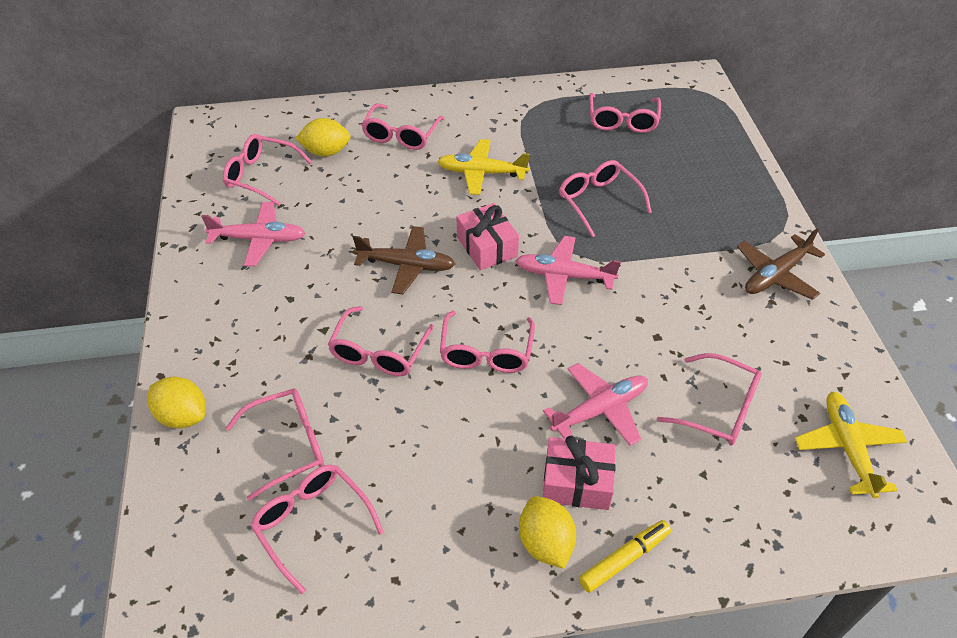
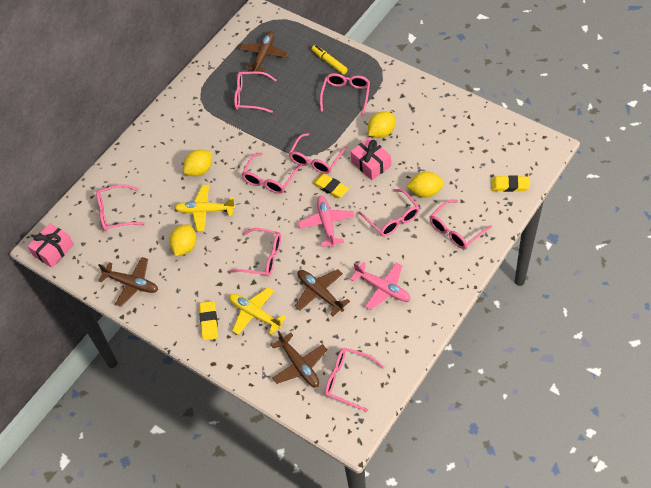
brown plane: [353,226,455,294] [737,228,825,300] = 2 -> [98,257,158,307] [239,31,289,72] [271,331,327,387] [295,269,350,317] = 4
pink plane: [201,202,305,266] [515,236,621,305] [543,363,648,446] = 3 -> [298,196,355,247] [350,262,411,310] = 2
yellow eraser: none = 0 -> [199,301,218,340] [312,173,349,198] [491,175,530,192] = 3
yellow lemon: [148,377,206,428] [295,118,351,157] [519,496,576,569] = 3 -> [169,224,197,256] [183,150,212,176] [368,111,395,138] [406,171,444,197] = 4

